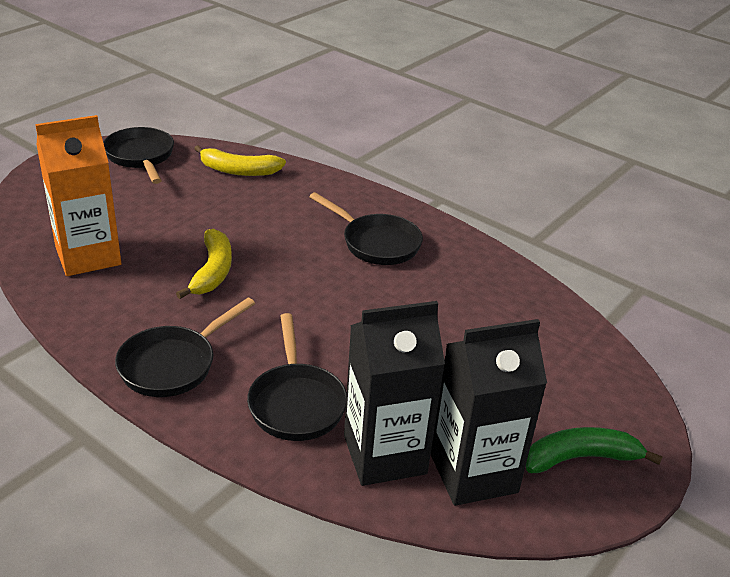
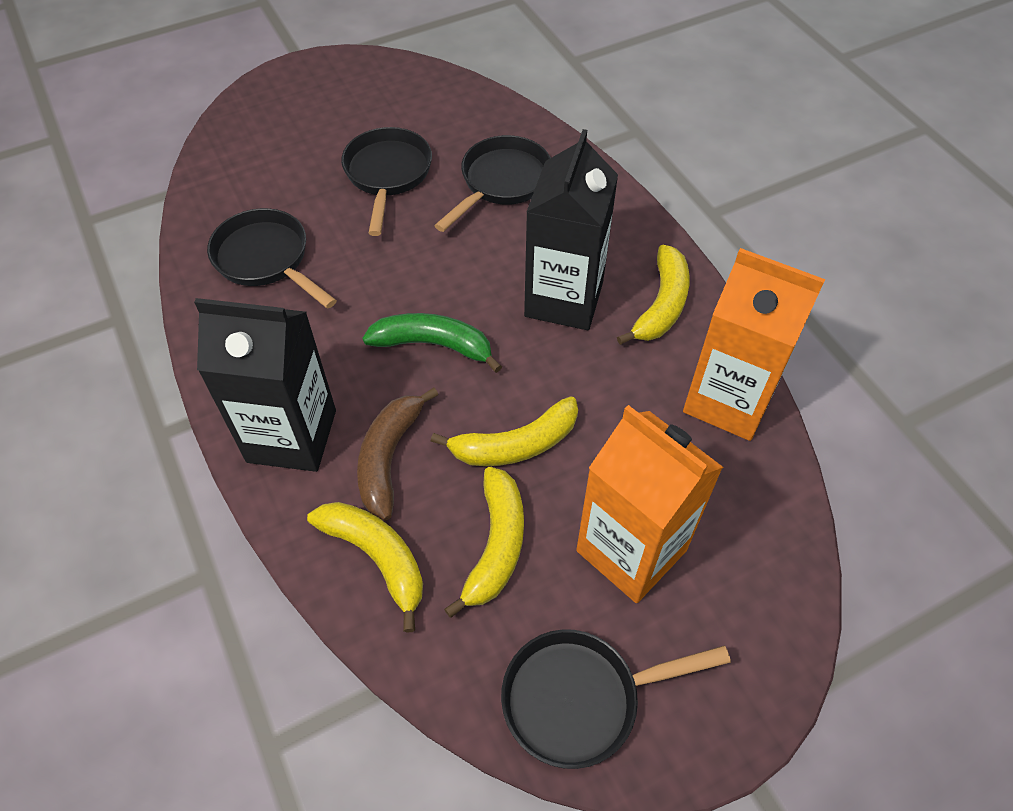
brown banana: none = 0 -> [357,388,438,520] = 1
orange carton: [35,115,121,276] = 1 -> [576,405,723,603] [683,248,825,441] = 2
yellow banana: [176,229,232,299] [194,145,286,176] = 2 -> [307,502,423,633] [431,396,578,466] [444,467,524,618] [617,245,690,345] = 4

